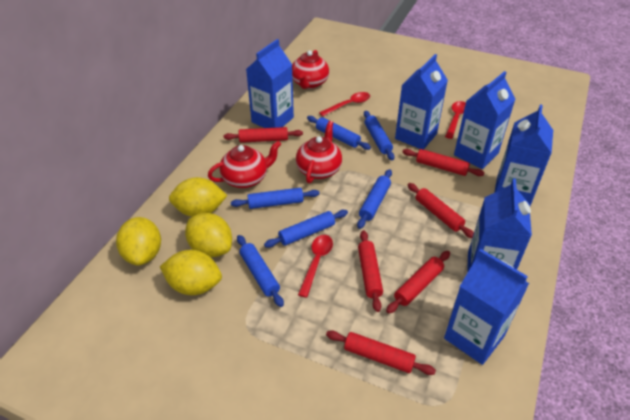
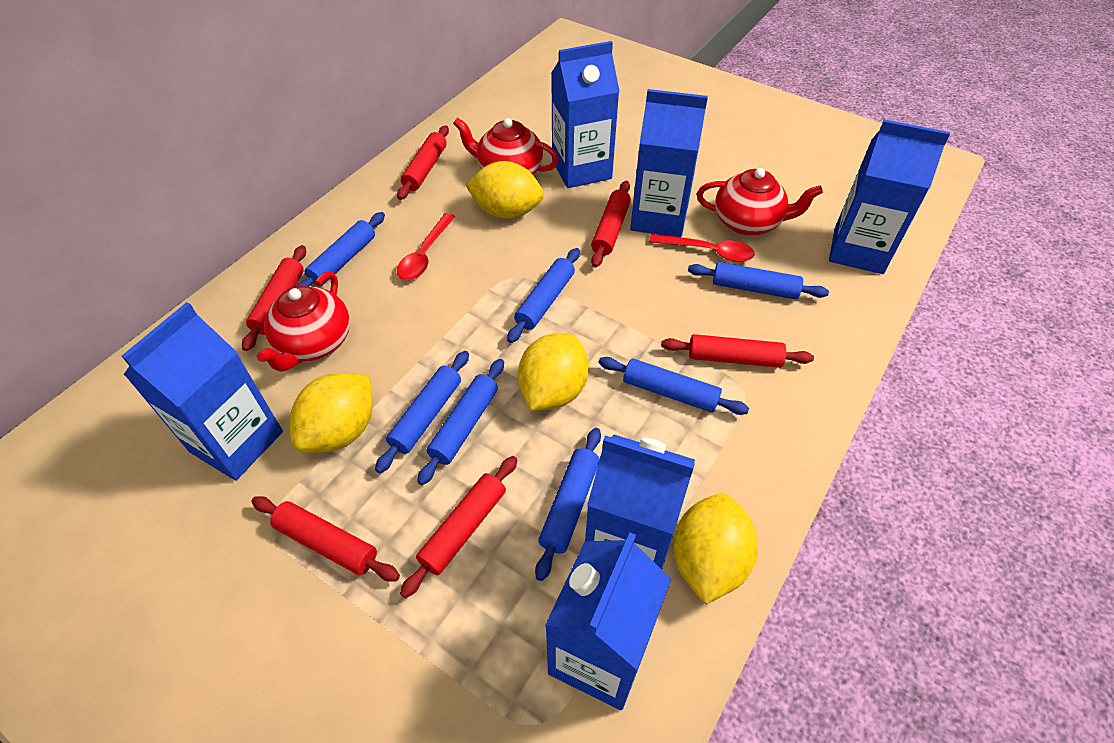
blue rolling pin: [231,188,320,209] [237,235,284,307] [264,210,348,248] [307,116,371,150] [357,169,392,229] [364,111,395,160] = 6 -> [295,212,385,287] [375,351,469,473] [417,359,504,485] [507,248,580,343] [535,428,601,581] [599,357,749,415] [688,262,829,299] = 7
red spoon: [298,235,333,298] [319,92,370,116] [445,101,466,139] = 3 -> [397,213,455,280] [649,234,755,262] = 2

